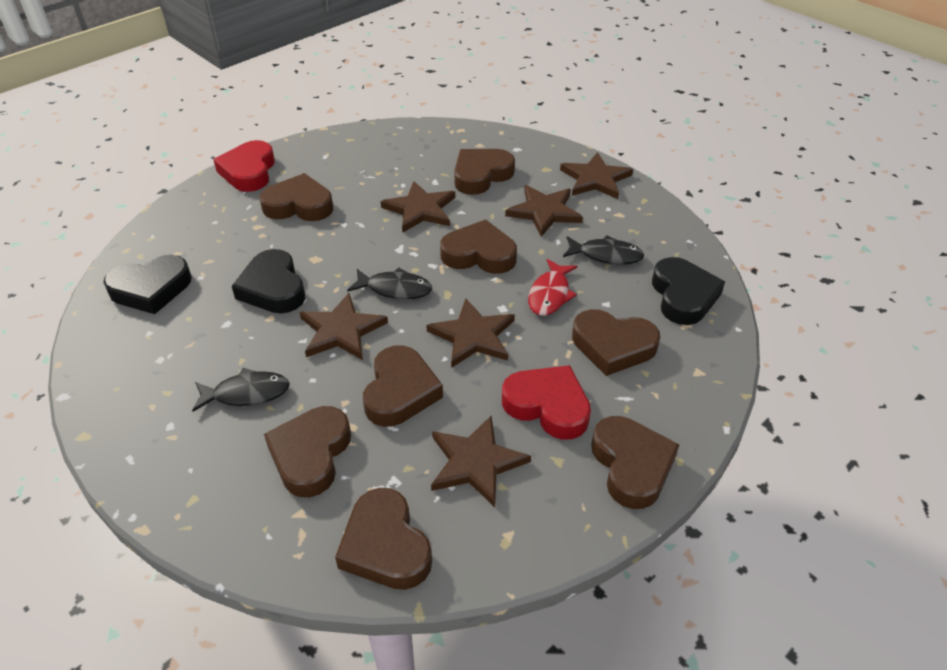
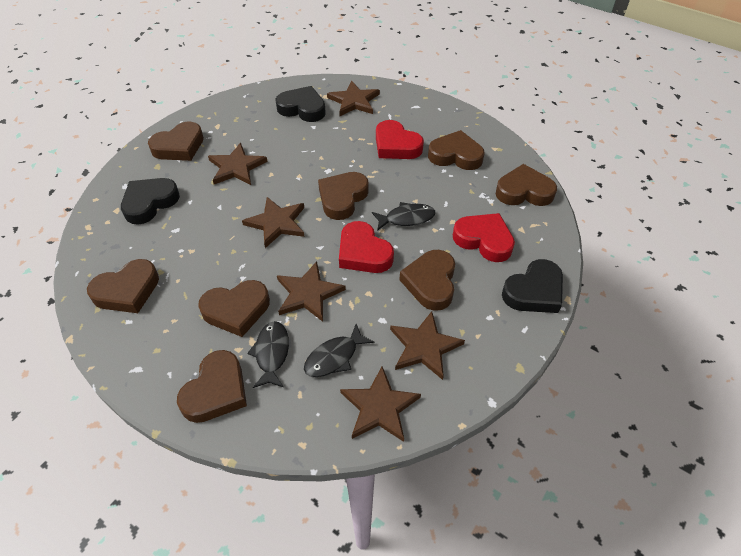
red fish: [528,259,577,316] = 1 -> none = 0
red heart: [213,140,275,192] [502,365,591,440] = 2 -> [339,221,394,273] [376,120,424,159] [453,213,515,262] = 3

